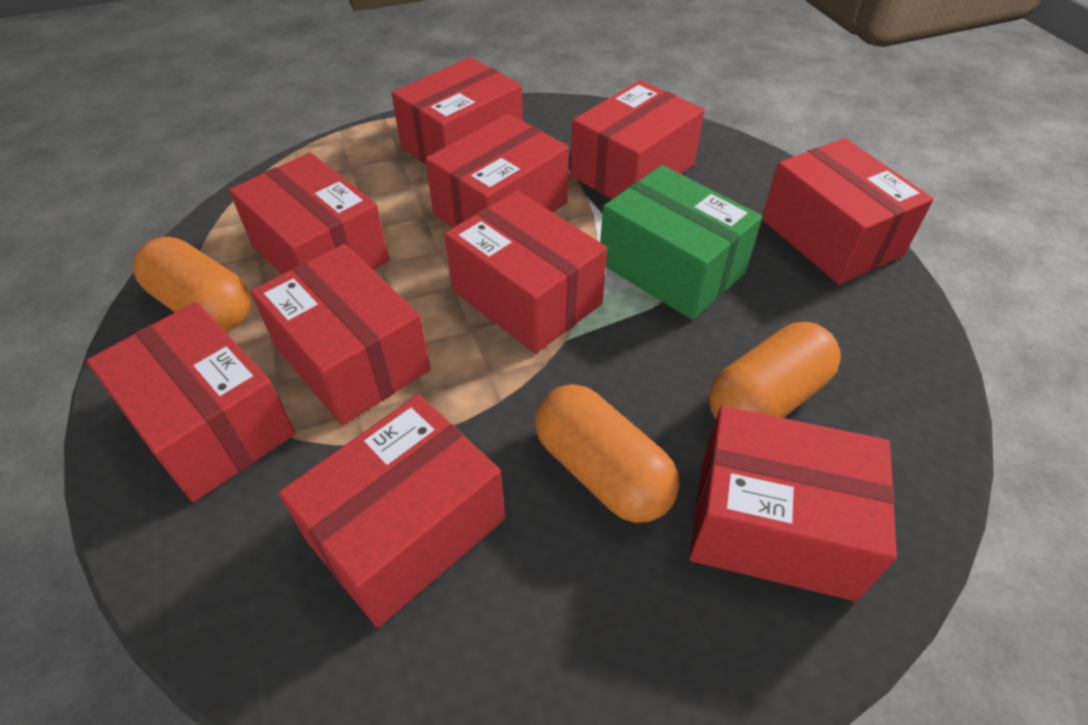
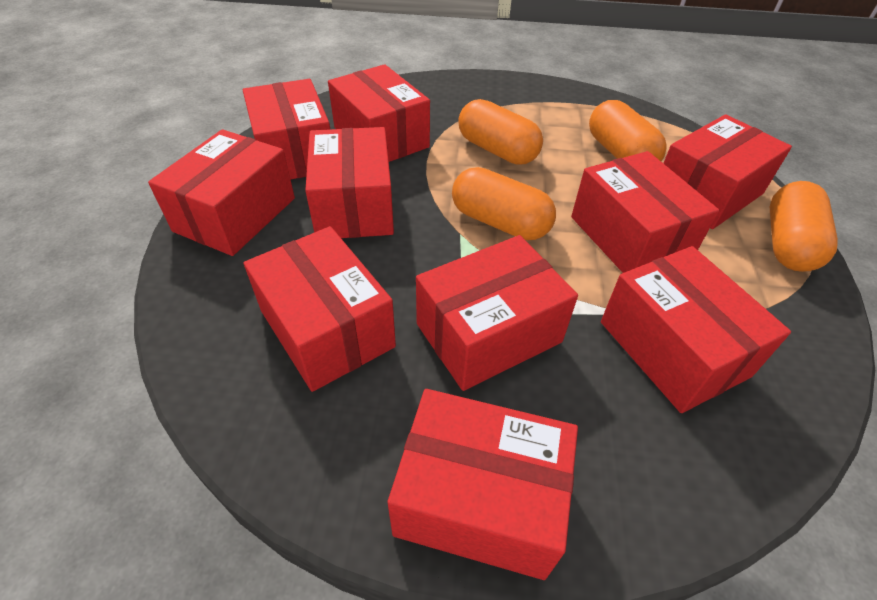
green box: [600,165,762,320] = 1 -> none = 0
orange capsule: [133,237,251,332] [535,384,679,523] [709,322,841,419] = 3 -> [452,167,556,240] [458,99,543,165] [589,100,667,161] [770,181,838,272] = 4

